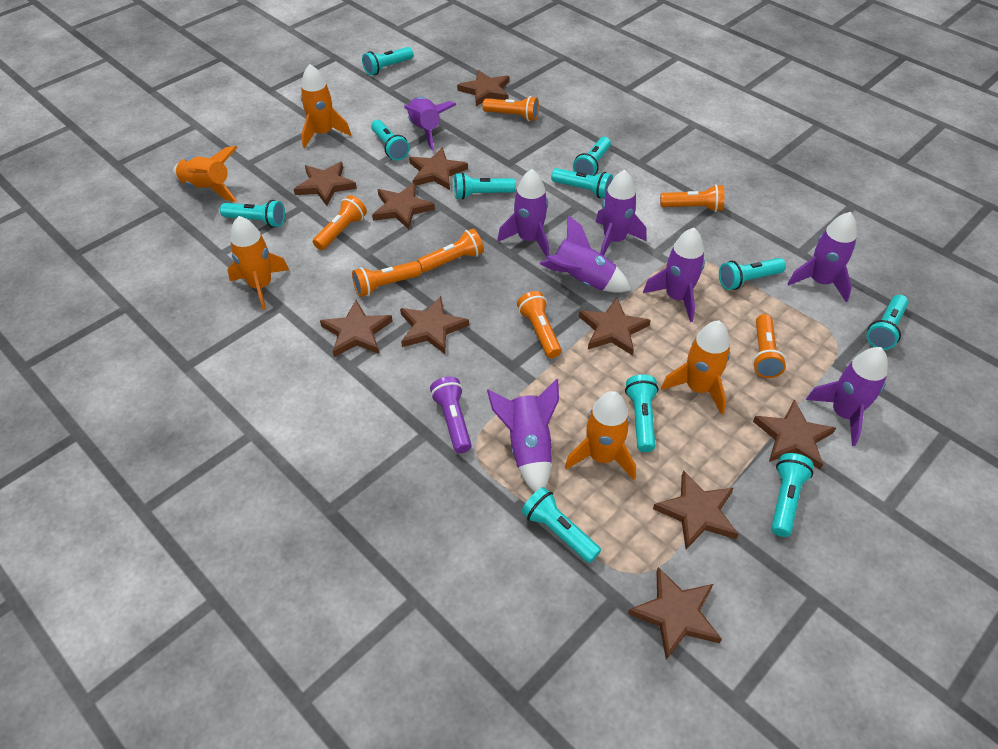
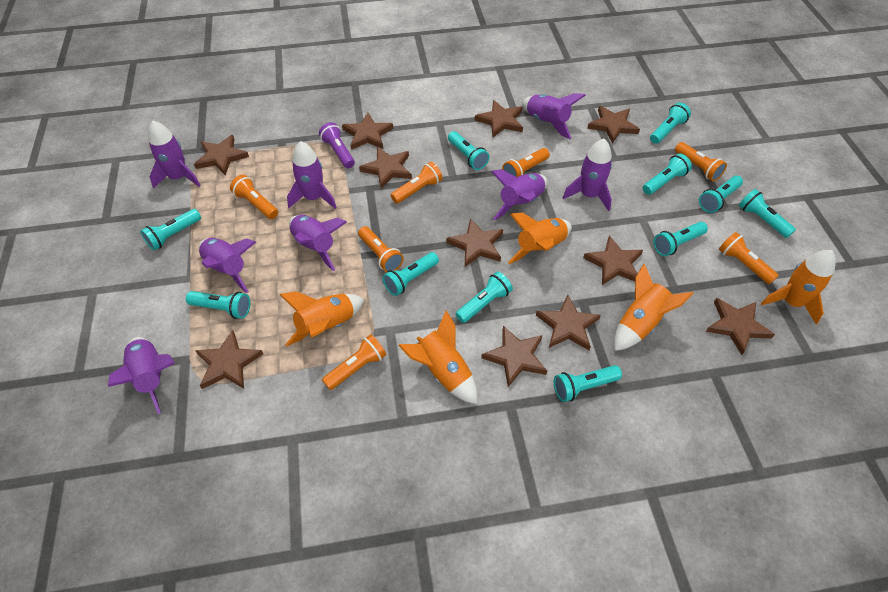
brown star: [294,162,357,206] [320,300,393,357] [372,183,435,230] [400,296,469,354] [409,147,468,190] [457,70,509,106] [579,298,651,356] [628,567,722,660] [653,470,738,549] [753,399,836,470] = 10 -> [194,135,249,175] [195,330,263,389] [342,113,393,150] [359,147,412,188] [446,218,503,267] [475,100,523,137] [481,326,547,387] [536,295,601,350] [583,236,643,285] [587,106,640,144] [706,298,775,355] = 11

